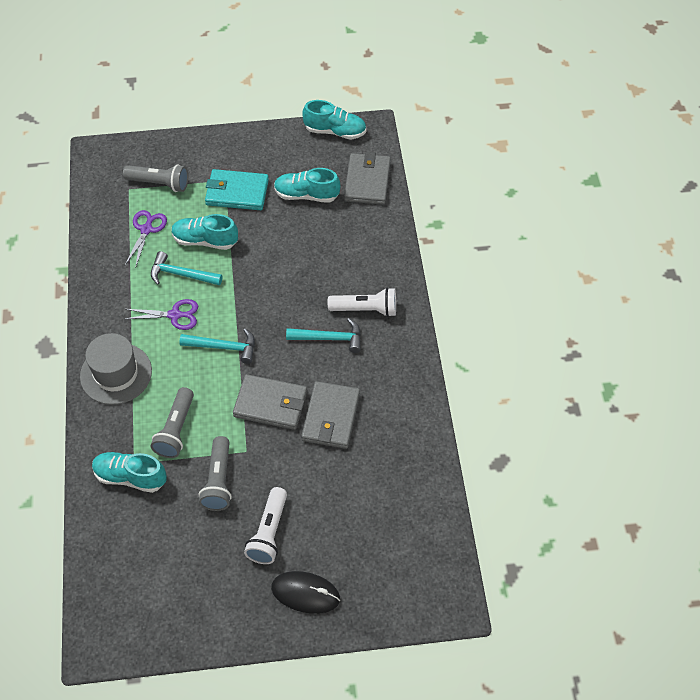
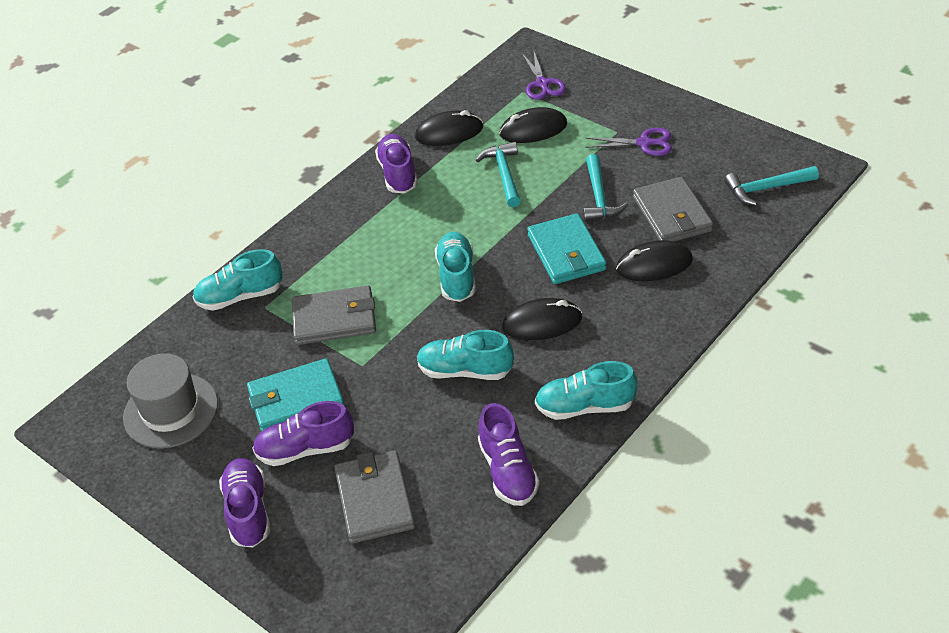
black mouse: [271,571,340,614] = 1 -> [415,110,483,146] [499,107,567,143] [502,298,582,340] [616,240,693,281] = 4
grey flashlight: [123,164,188,192] [151,387,194,458] [199,436,232,511] = 3 -> none = 0
purple shoe: none = 0 -> [219,458,270,548] [252,401,354,466] [375,134,418,193] [478,403,539,506] = 4
turquoise wallet: [205,169,269,210] = 1 -> [247,358,344,432] [527,213,606,284] = 2
white flashlight: [244,487,287,564] [328,287,396,317] = 2 -> none = 0

